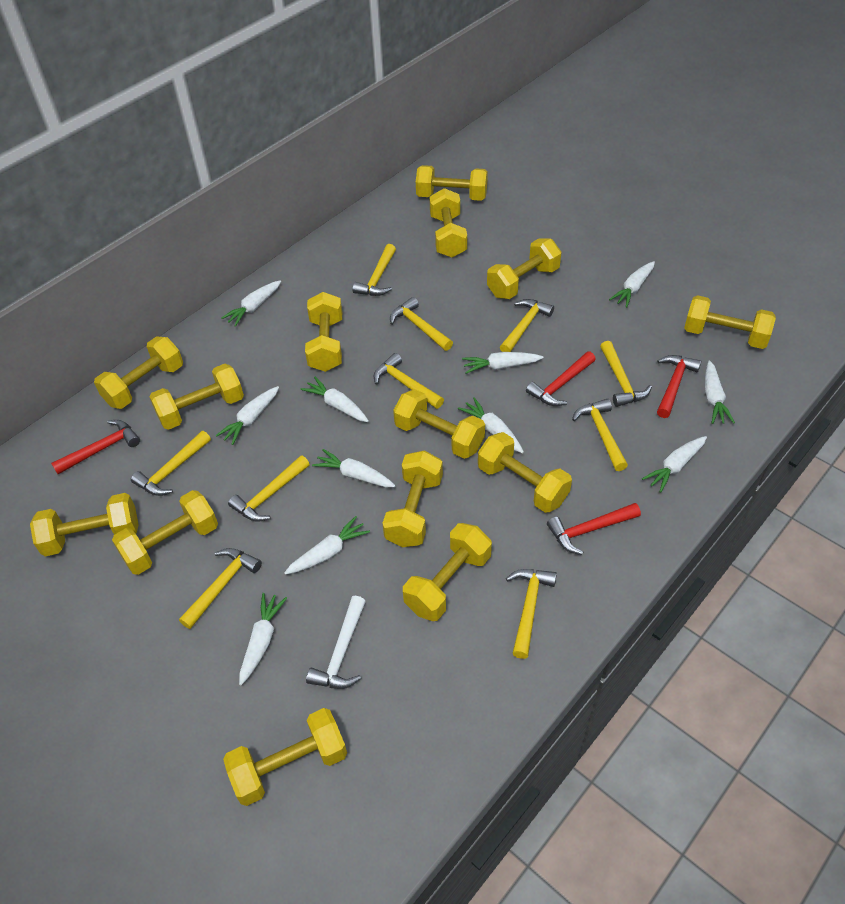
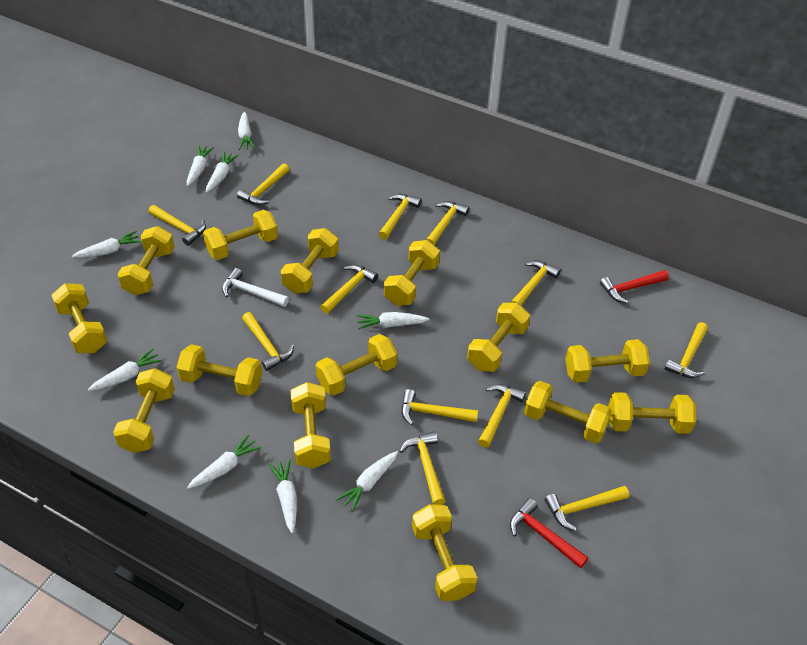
red hammer: [51,420,140,474] [526,351,596,406] [547,503,641,555] [657,355,702,418] = 4 -> [510,498,588,568] [600,270,669,303] = 2
white carrot: [216,386,279,445] [221,280,281,327] [239,593,287,685] [284,516,370,575] [300,377,369,422] [312,449,395,487] [458,397,524,453] [462,352,543,374] [609,261,655,307] [642,436,707,493] [705,360,735,424] = 11 -> [72,231,142,258] [88,348,163,391] [187,145,214,186] [187,434,261,489] [206,152,239,193] [238,112,255,150] [269,459,297,533] [335,451,398,512] [357,312,429,329] = 9
yellow hammer: [131,431,211,496] [179,548,262,629] [228,455,310,522] [353,244,396,296] [373,353,444,409] [390,297,453,351] [500,299,554,352] [506,569,557,659] [572,399,628,471] [600,341,652,407] = 10 -> [149,205,206,246] [237,163,290,205] [242,312,294,371] [320,265,378,314] [379,194,422,240] [399,431,445,505] [401,389,478,425] [426,201,469,245] [478,384,526,448] [510,260,561,305] [545,486,629,531] [665,322,708,378] = 12

